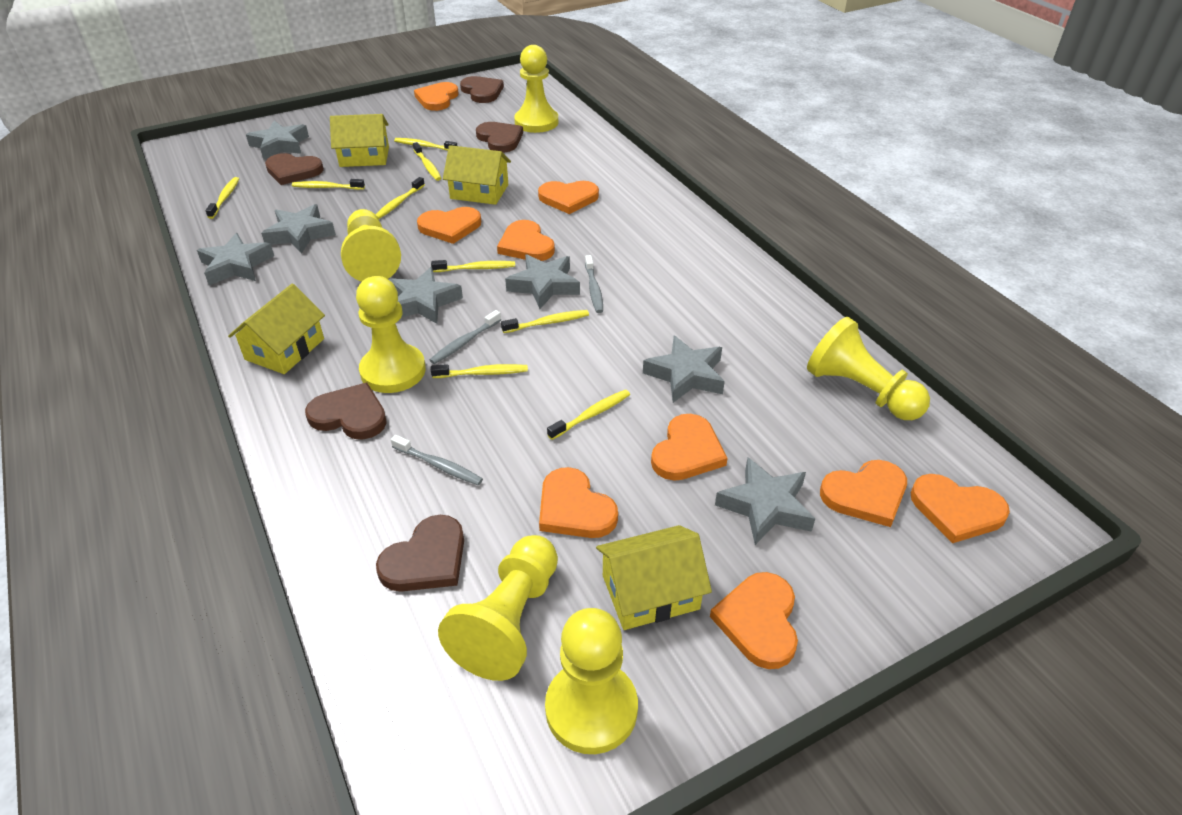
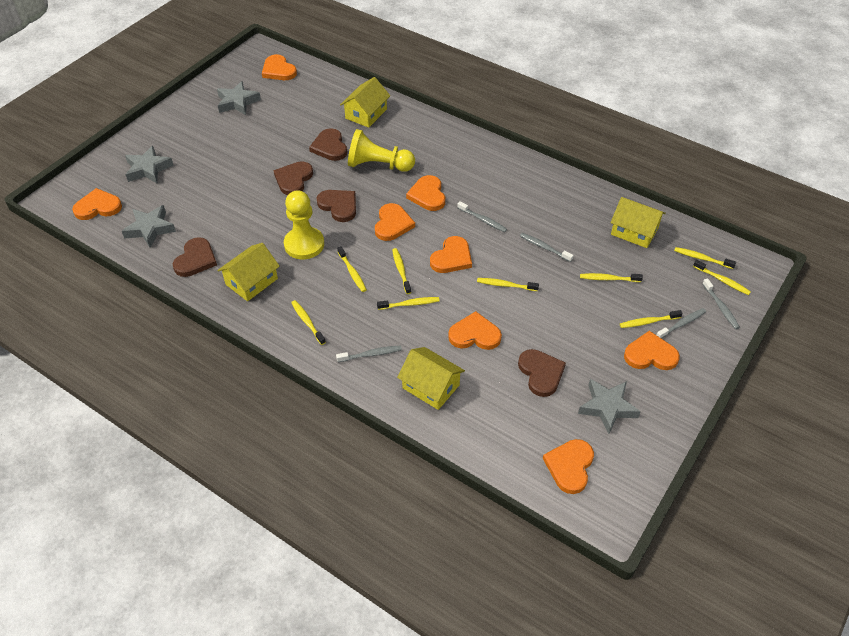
grey star: [197,233,274,285] [246,121,309,160] [261,204,336,254] [388,267,463,324] [505,254,580,309] [643,335,725,403] [715,458,815,545] = 7 -> [122,205,176,248] [125,146,174,183] [217,81,261,115] [578,379,641,434] = 4
grey toothbrush: [391,435,483,485] [430,310,501,364] [585,255,603,313] = 3 -> [336,346,402,362] [457,201,507,232] [520,233,574,262] [657,308,706,339] [702,278,740,329] = 5
orange heart: [414,82,459,111] [417,207,481,244] [497,220,555,261] [538,181,599,214] [539,467,618,538] [651,414,728,481] [710,572,798,669] [820,460,907,527] [910,474,1010,543] = 9 -> [72,188,122,220] [262,54,297,80] [375,203,415,241] [406,175,445,211] [430,236,472,273] [448,311,502,350] [543,439,594,494] [624,331,680,370] = 8
yellow pawn: [341,209,401,282] [356,276,426,393] [438,535,558,681] [514,45,558,133] [545,608,638,754] [807,317,930,420] = 6 -> [284,190,324,260] [348,129,415,172] = 2

